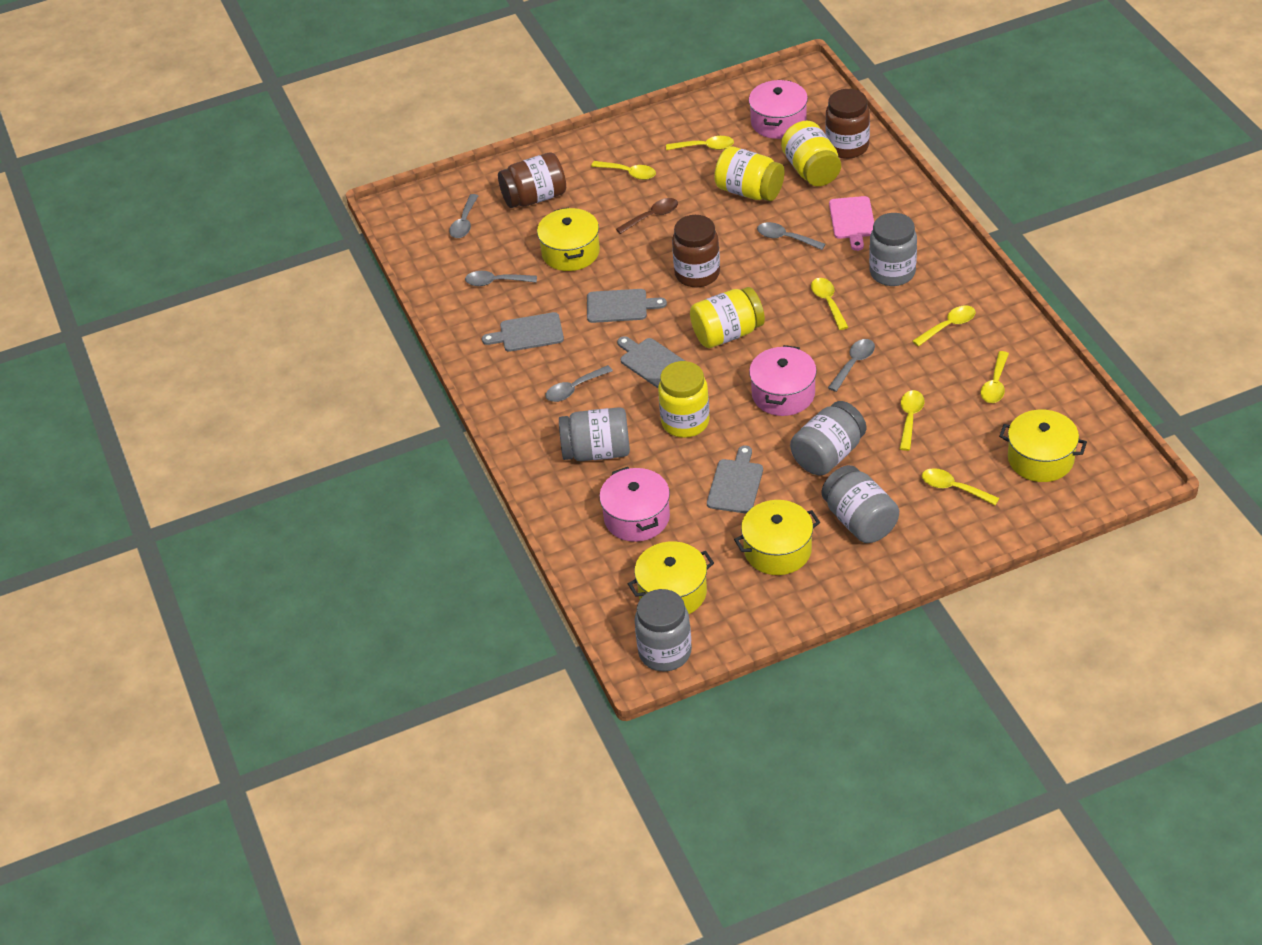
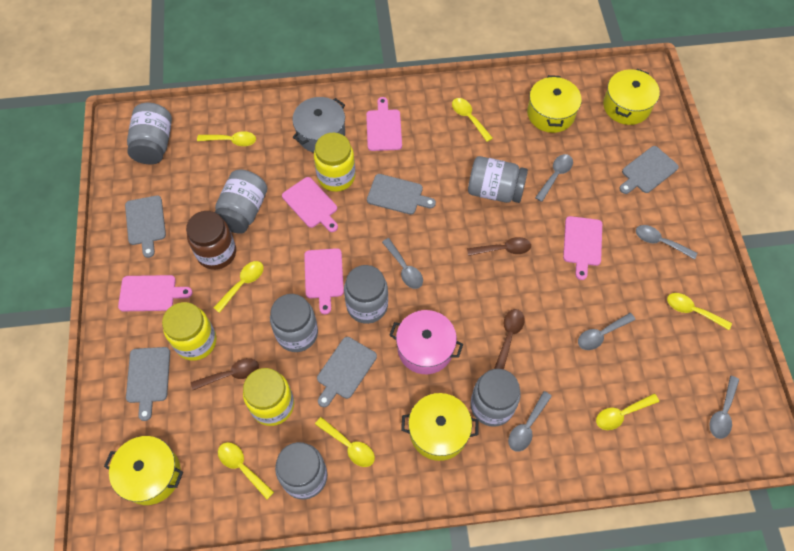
brown jar: [498,152,566,208] [672,215,720,287] [825,89,870,159] = 3 -> [186,211,236,270] = 1
brown spoon: [616,198,678,234] = 1 -> [191,358,259,390] [467,237,531,256] [494,309,525,369] = 3
grey cutting board: [482,312,564,352] [587,289,667,323] [617,336,685,388] [707,445,763,513] = 4 -> [125,195,166,258] [126,347,170,421] [317,337,377,407] [367,174,436,215] [619,146,679,194] = 5
grey jar: [559,407,630,461] [635,589,692,672] [790,401,866,476] [822,465,899,543] [869,213,917,286] = 5 -> [127,103,172,164] [215,170,267,234] [270,294,318,352] [275,442,327,500] [344,265,388,324] [468,156,528,203] [471,369,521,427] = 7
grey pot: none = 0 -> [292,97,345,153] = 1
grey spoon: [449,194,478,238] [465,271,537,286] [545,365,613,402] [757,222,825,250] [828,339,875,392] = 5 -> [382,238,423,289] [508,391,552,452] [535,154,573,202] [578,313,635,350] [636,225,697,260] [710,376,739,439] = 6
pink cutting board: [829,196,874,251] = 1 -> [118,275,193,311] [282,177,338,232] [304,248,344,314] [366,97,402,151] [563,216,602,280] = 5
pink pot: [599,467,670,542] [749,80,808,139] [749,345,817,416] = 3 -> [389,310,463,374] = 1
yellow jar: [658,361,710,438] [690,287,765,348] [714,146,784,201] [781,121,841,186] = 4 -> [162,302,217,361] [243,368,294,426] [314,133,355,192] = 3

